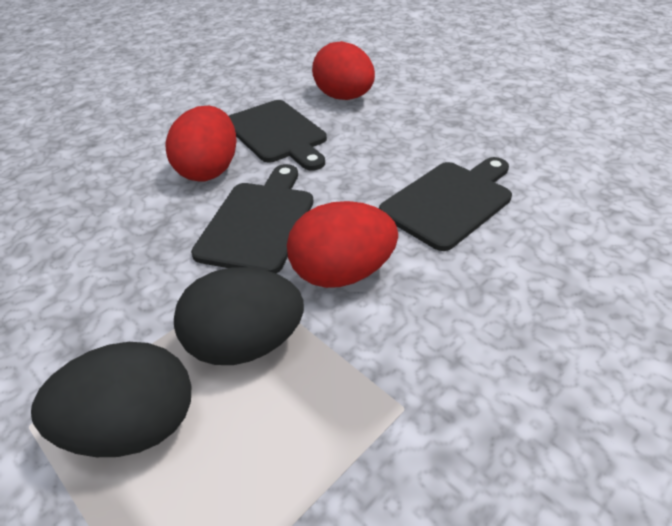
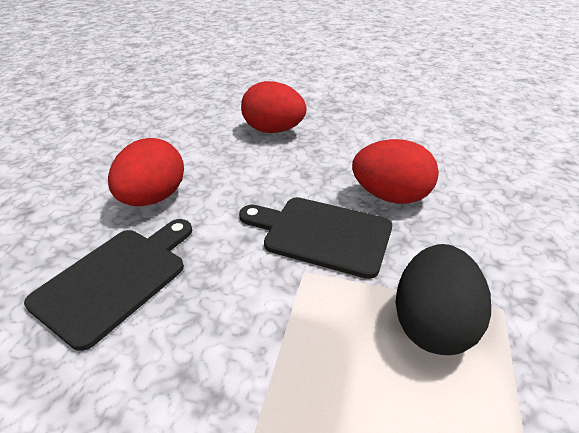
black cutting board: [191,164,313,274] [229,100,327,171] [379,157,512,251] = 3 -> [24,219,192,351] [239,197,392,279] = 2
black egg: [31,342,191,457] [174,267,304,365] = 2 -> [396,244,491,355] = 1

